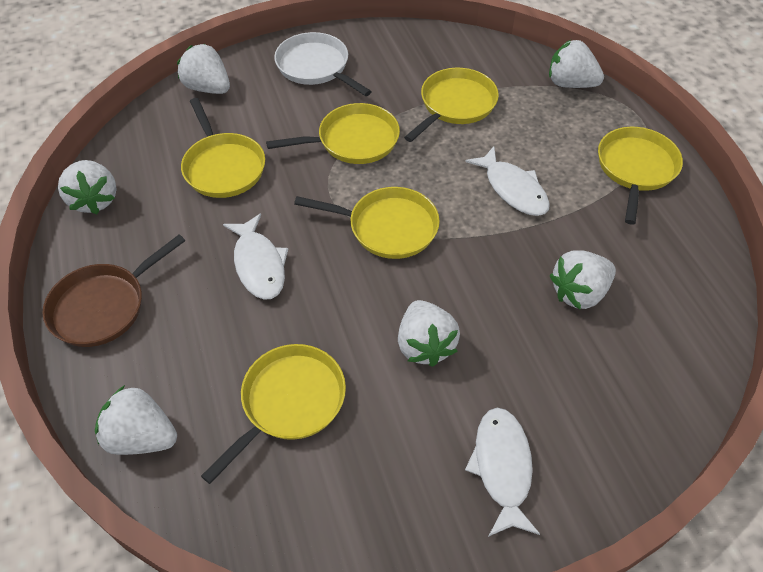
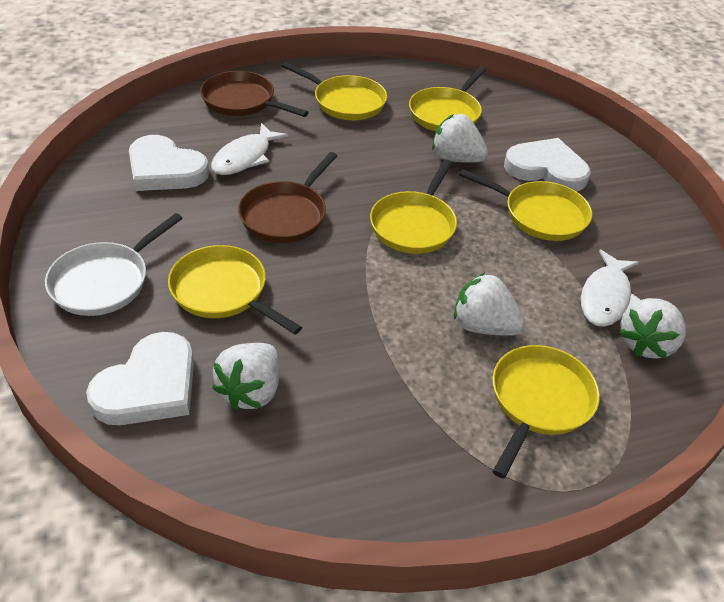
brown pan: [42,234,185,347] = 1 -> [200,71,309,117] [238,152,337,243] = 2
white fish: [223,213,288,300] [465,146,550,216] [465,408,540,537] = 3 -> [211,123,289,175] [581,250,641,327] = 2
white heart: none = 0 -> [86,332,194,425] [129,135,209,191] [504,138,590,192] = 3
white strawberry: [58,160,117,214] [95,385,177,455] [177,44,230,94] [398,300,460,367] [549,40,604,88] [549,250,616,310] = 6 -> [212,343,280,410] [432,114,488,163] [454,273,525,336] [619,298,686,359] = 4

